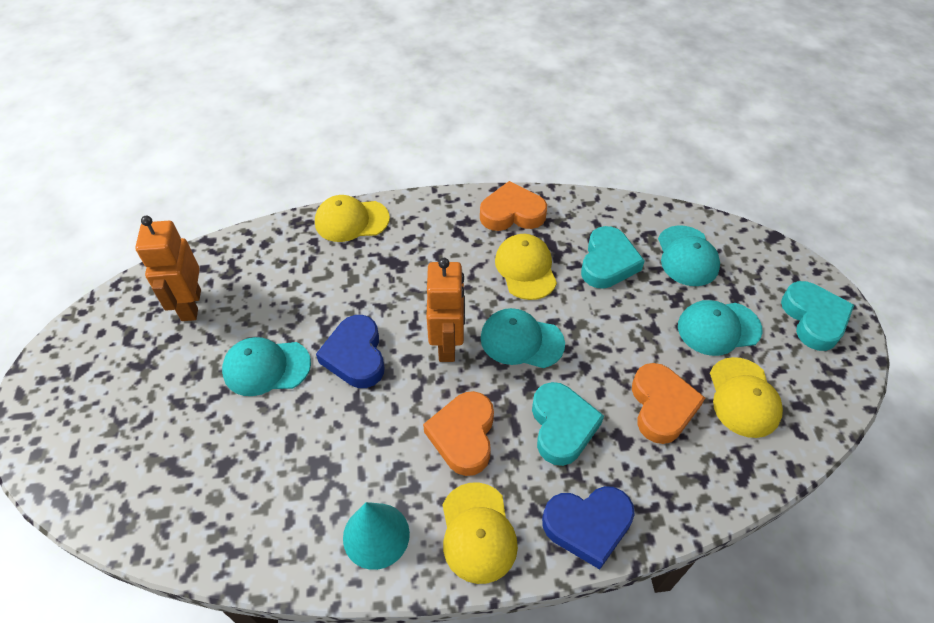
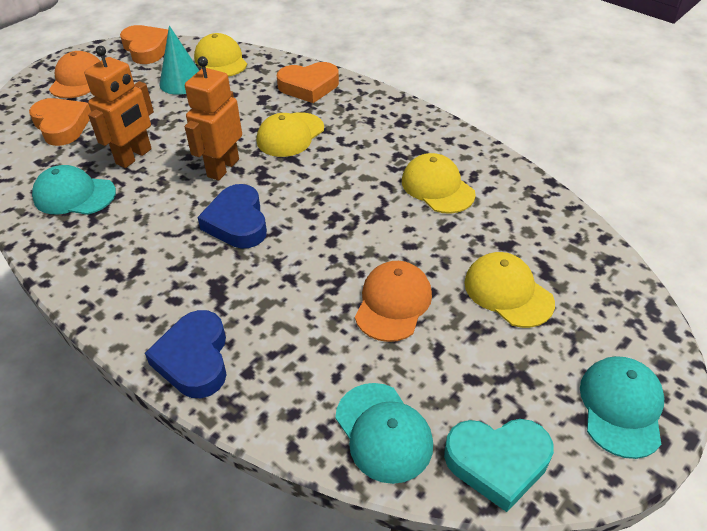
orange cap: none = 0 -> [49,51,100,98] [355,261,432,342] = 2
turquoise cap: [222,337,311,396] [481,308,565,368] [658,225,720,286] [678,300,762,356] = 4 -> [32,165,116,215] [335,383,433,484] [580,356,664,459] = 3
turquoise heart: [532,382,604,466] [581,226,645,289] [781,281,854,351] = 3 -> [444,419,554,512] = 1

